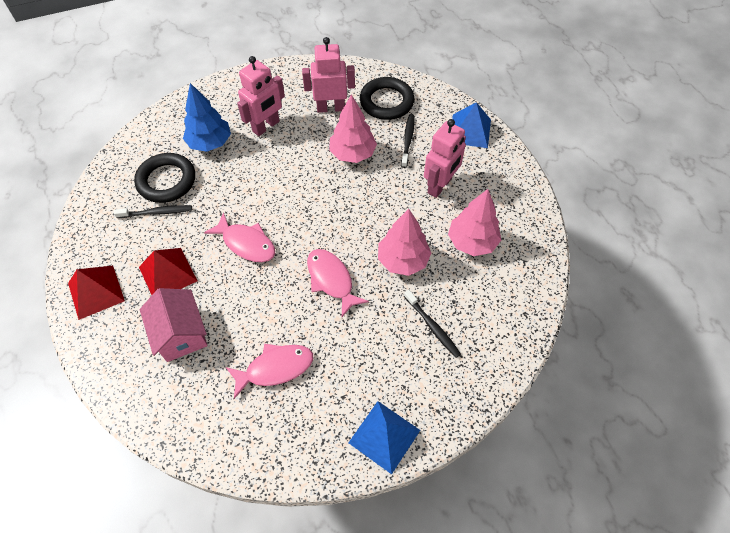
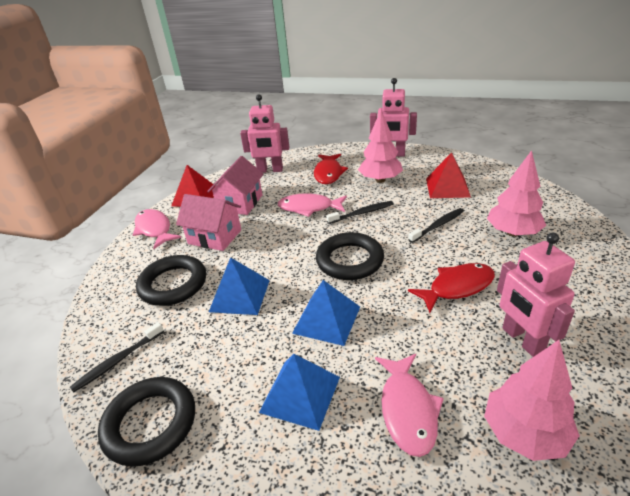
black ring: [134,153,195,203] [360,77,414,120] = 2 -> [98,377,195,467] [136,255,206,306] [316,232,384,280] = 3
blue pyramid: [348,401,420,474] [452,102,491,148] = 2 -> [209,257,270,315] [259,354,340,431] [292,280,360,346] = 3
blue tree: [183,83,231,152] = 1 -> none = 0
pink house: [140,288,208,362] = 1 -> [176,194,241,251] [207,156,264,215] = 2
red fish: none = 0 -> [314,154,348,184] [408,263,495,313] = 2

